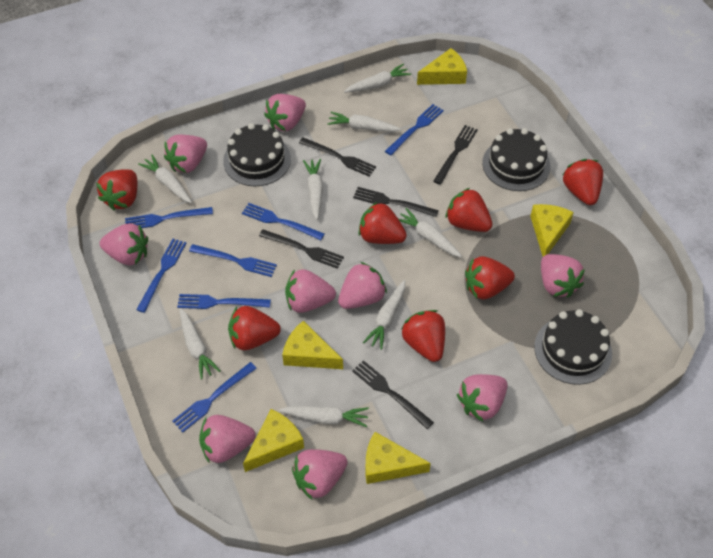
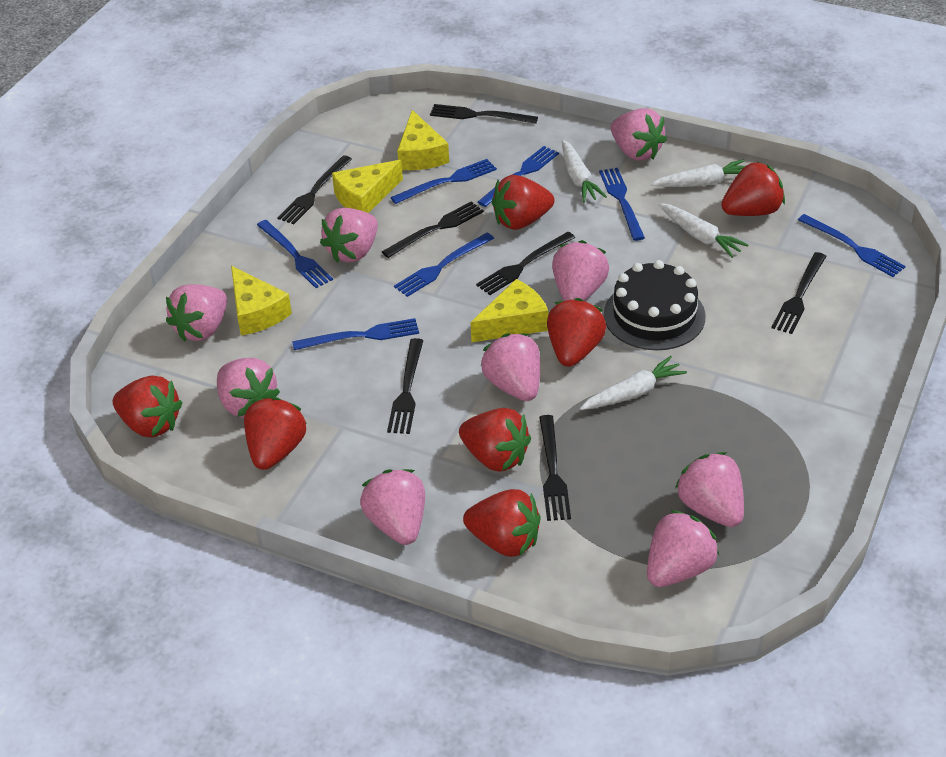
black cake: [223,123,291,186] [482,128,550,191] [534,309,612,385] = 3 -> [604,260,706,350] = 1
black fork: [259,229,344,269] [299,137,376,177] [352,360,434,429] [353,187,439,217] [433,125,478,185] = 5 -> [277,155,352,224] [382,201,484,258] [387,338,423,434] [430,104,538,124] [476,232,575,295] [539,415,571,521] [771,252,826,334] = 7
white carrot: [138,155,192,203] [179,308,220,380] [278,406,369,427] [303,159,323,220] [327,112,401,132] [344,64,411,92] [363,280,405,350] [399,208,462,257] = 8 -> [562,140,607,202] [580,356,687,410] [651,159,745,187] [658,203,748,258] = 4
yellow cheese: [243,409,304,472] [282,321,343,369] [365,432,431,484] [417,48,467,85] [530,204,574,256] = 5 -> [231,266,292,336] [332,160,403,213] [397,110,449,170] [471,279,548,342] = 4

